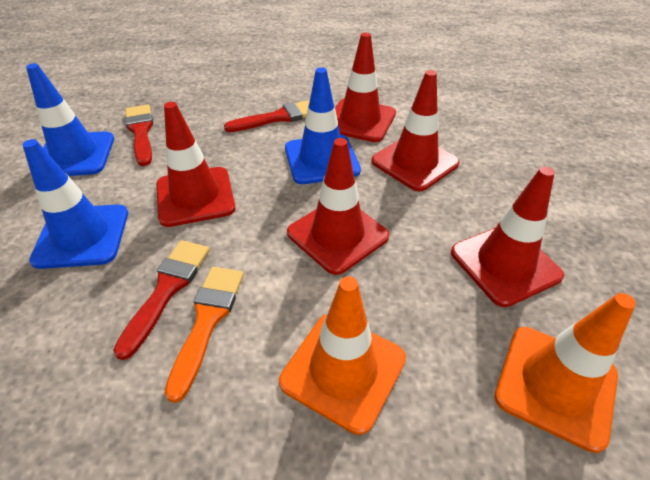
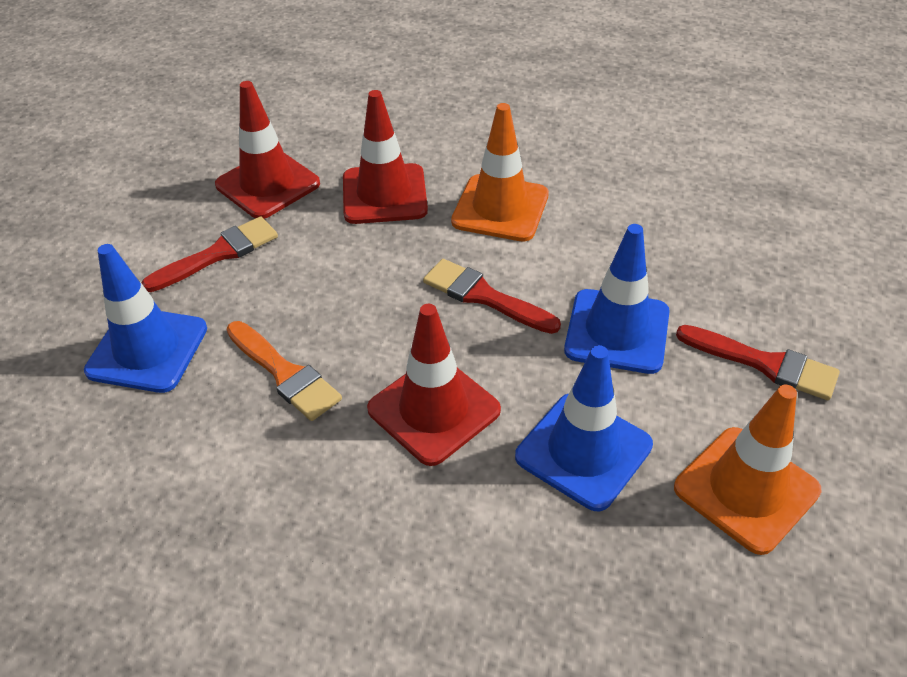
red traffic cone: [156,102,236,227] [287,138,389,275] [335,33,396,142] [371,70,459,191] [451,167,564,307] = 5 -> [215,81,320,219] [343,90,428,224] [367,304,501,466] = 3

